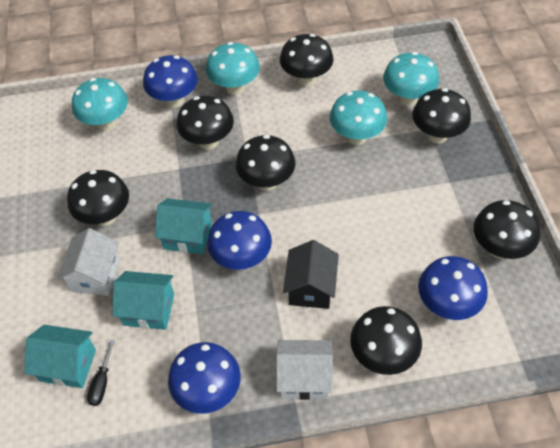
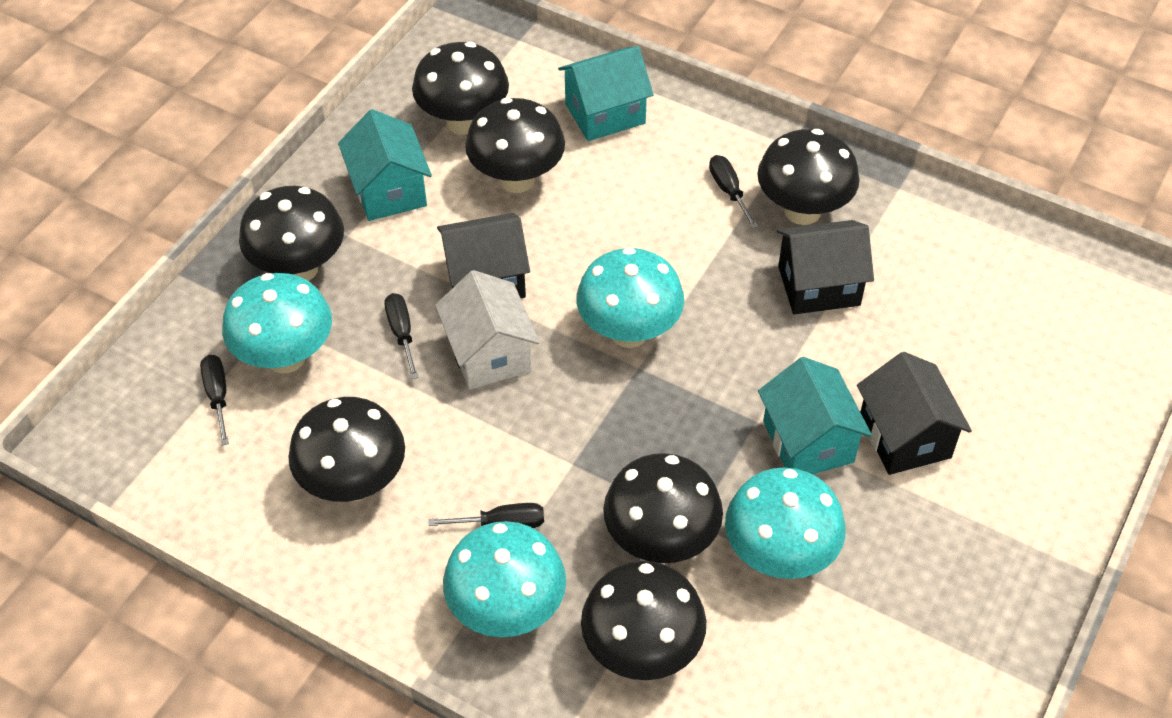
black house: [283,240,339,309] = 1 -> [437,213,530,298] [777,220,874,314] [857,352,972,475] = 3
black screwdriver: [87,340,115,406] = 1 -> [200,355,229,446] [384,293,419,379] [428,503,544,528] [709,155,758,229] = 4
blue mushroom: [143,55,198,108] [168,342,241,414] [207,211,272,270] [418,256,488,320] = 4 -> none = 0
white house: [57,228,120,296] [276,340,333,400] = 2 -> [435,270,540,390] = 1

